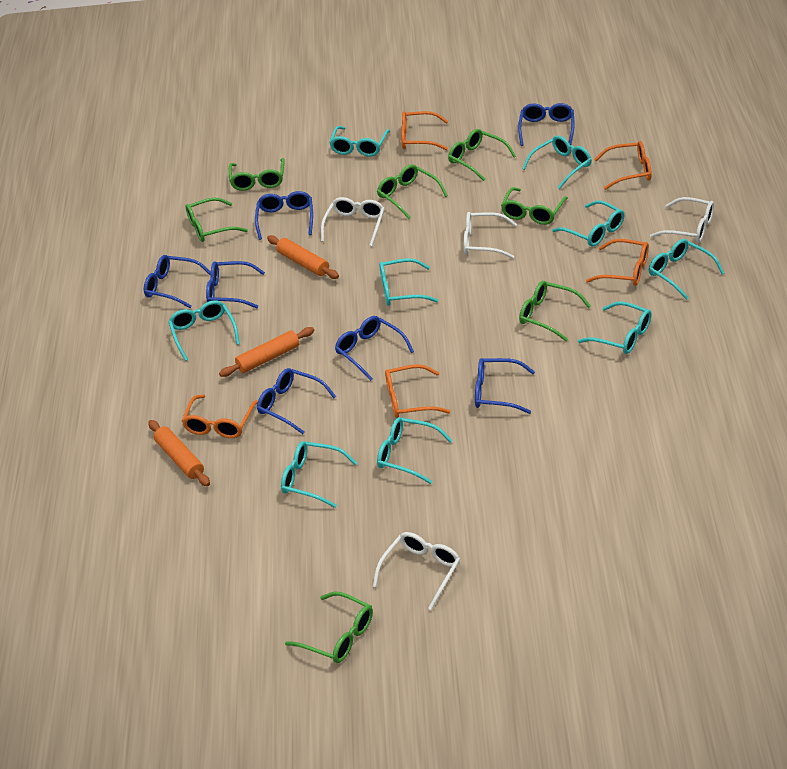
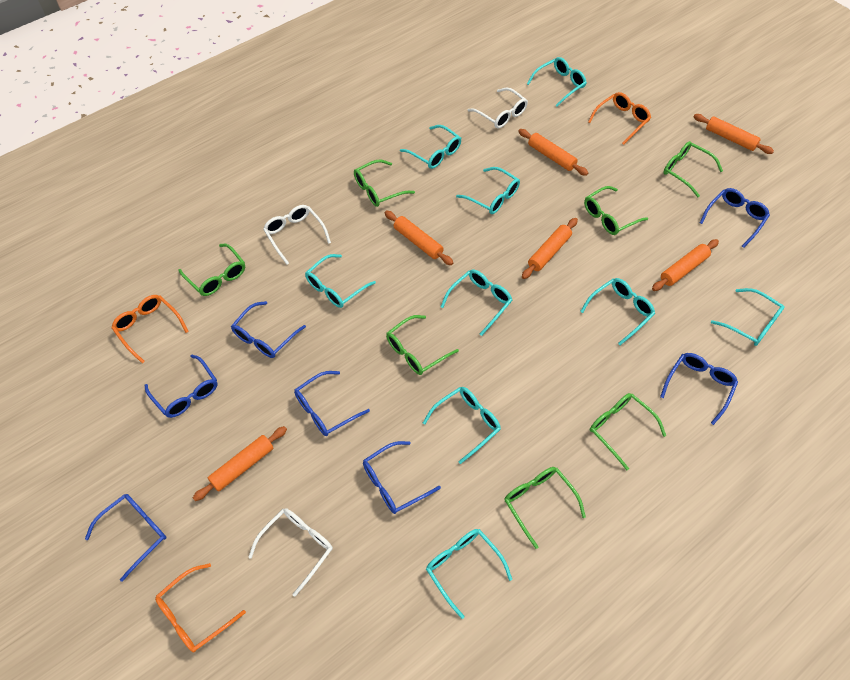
orange glasses: [182,395,258,438] [385,364,450,418] [401,111,448,151] [586,239,649,286] [594,141,652,190] = 5 -> [111,295,189,364] [155,563,246,652] [588,92,651,145] = 3
orange rolling pin: [148,420,210,486] [219,327,314,377] [267,235,339,279] = 3 -> [193,426,287,501] [385,211,453,265] [518,129,588,176] [522,218,578,279] [652,239,719,291] [693,114,774,154] = 6
white glasses: [321,197,385,246] [373,532,460,610] [464,212,517,259] [650,197,714,243] = 4 -> [248,508,333,596] [263,205,331,264] [467,87,528,128] = 3

